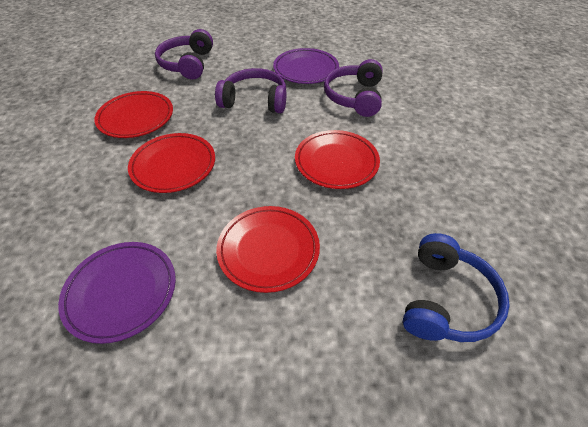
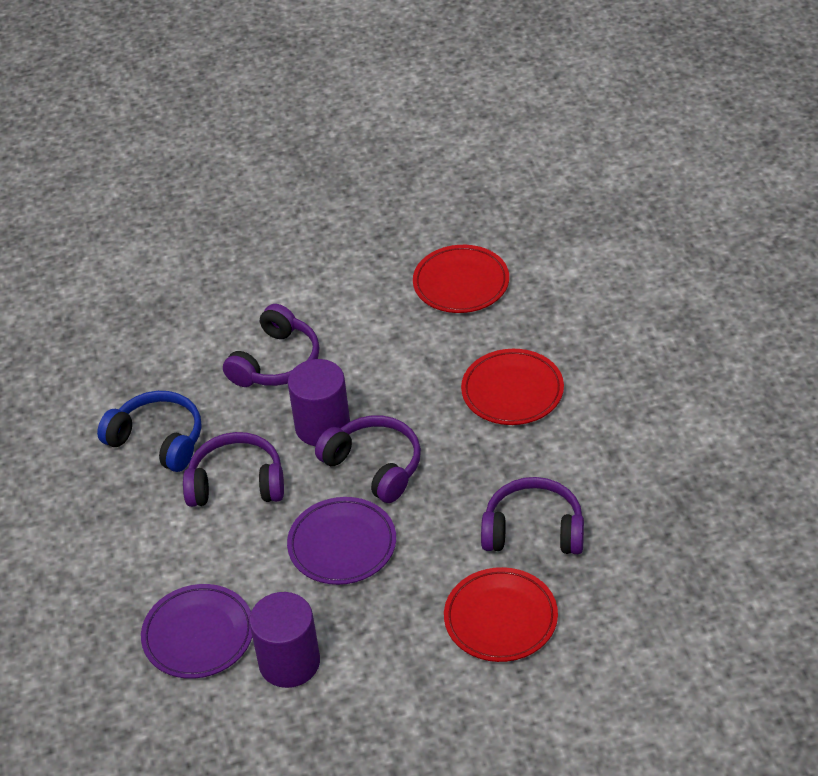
purple cylinder: none = 0 -> [249,592,320,688] [288,359,350,446] = 2
purple headphones: [155,29,213,79] [215,68,286,113] [324,59,383,117] = 3 -> [183,432,284,507] [223,304,319,387] [315,415,421,503] [481,477,584,554] = 4
red plate: [94,91,173,138] [128,133,215,193] [216,206,320,293] [295,130,380,189] = 4 -> [413,245,509,313] [444,567,558,662] [461,349,564,425] = 3

